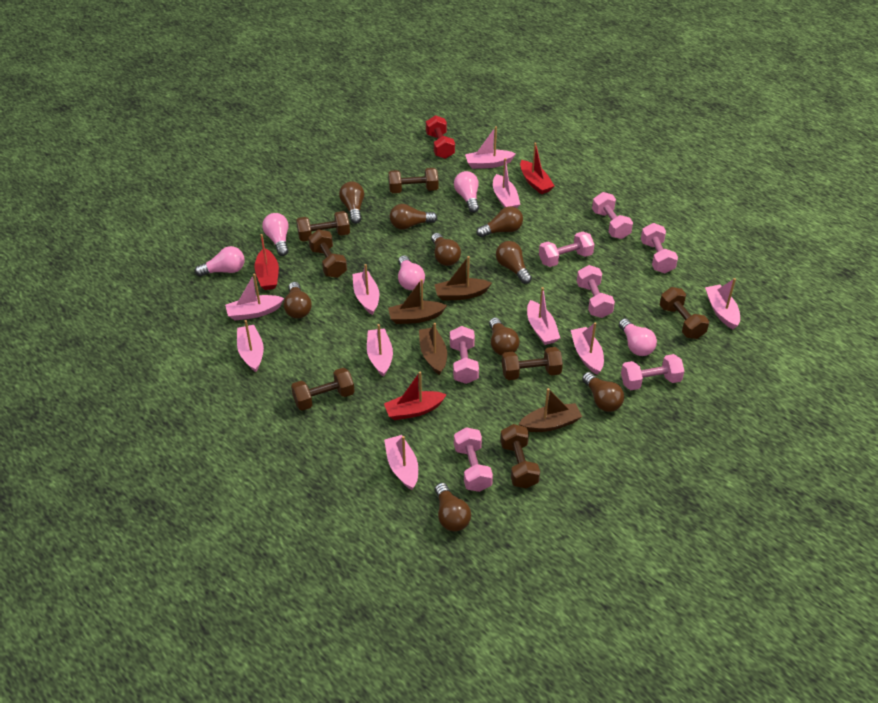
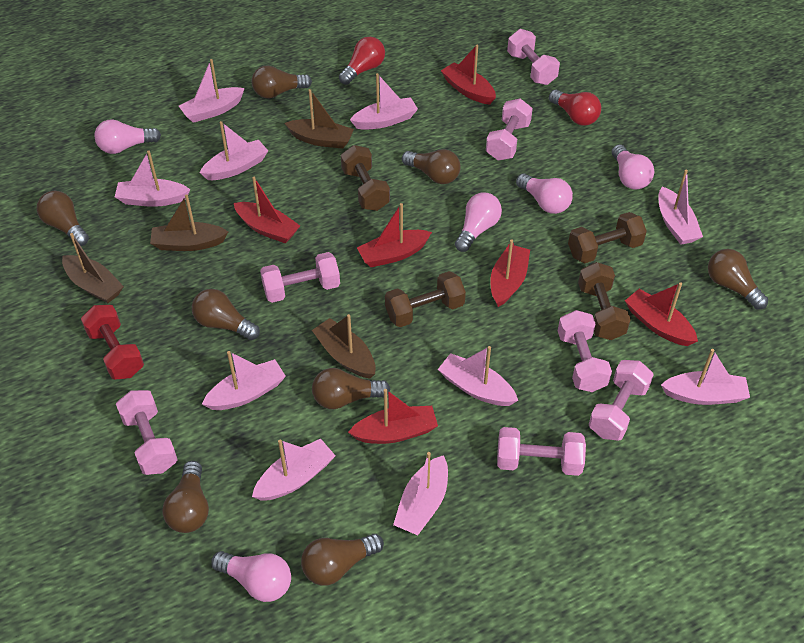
brown dumbbell: [291,368,355,411] [296,211,350,242] [308,229,347,278] [388,168,438,193] [500,424,540,488] [502,347,563,380] [660,287,709,339] = 7 -> [341,145,390,211] [385,271,466,327] [568,212,647,263] [578,262,631,340] = 4
brown light bulb: [284,282,312,319] [339,182,364,224] [390,204,437,230] [431,233,461,266] [435,483,471,532] [477,206,523,238] [489,317,519,356] [496,241,532,284] [582,372,624,412] = 9 -> [37,191,89,246] [162,461,209,533] [192,289,260,340] [251,66,312,98] [301,534,384,585] [312,368,390,409] [402,149,461,184] [708,249,768,309] = 8
red boat: [254,234,279,290] [384,372,447,420] [520,142,555,194] = 3 -> [234,177,300,243] [348,389,438,444] [357,203,432,267] [441,45,496,105] [490,239,530,307] [625,282,698,346] = 6
red light bulb: none = 0 -> [339,37,385,85] [549,90,601,126] = 2

